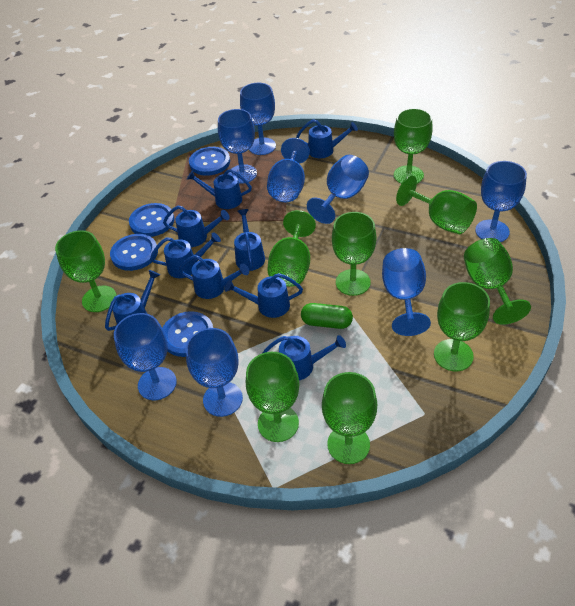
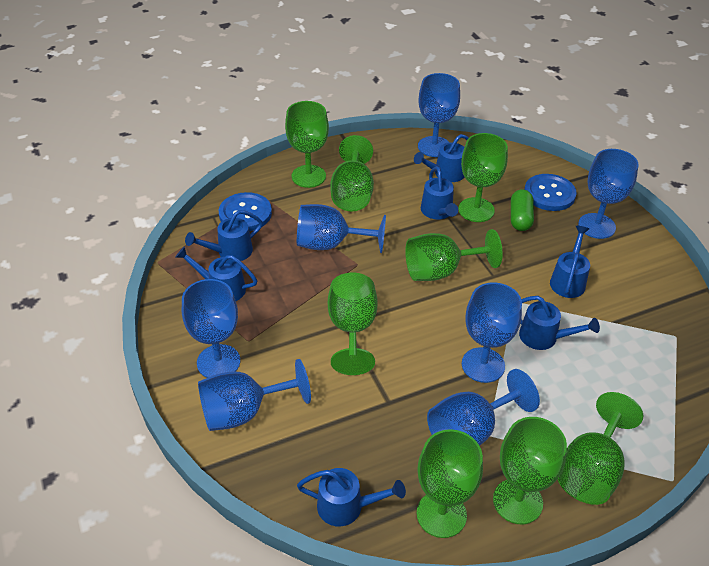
blue button: [110,234,158,271] [129,203,174,237] [162,311,213,357] [189,147,230,176] = 4 -> [219,192,272,231] [524,174,577,211] = 2
blue goblet: [114,313,177,400] [186,328,243,417] [218,109,257,184] [240,83,276,155] [267,138,310,202] [307,155,369,224] [382,248,431,336] [475,161,527,242] = 8 -> [182,279,240,378] [198,359,311,431] [297,204,386,253] [418,73,460,157] [427,369,540,446] [462,282,522,383] [578,149,639,239] = 7
blue watering can: [105,270,160,331] [150,232,221,278] [163,206,230,247] [179,255,249,299] [187,169,252,209] [225,273,303,318] [234,209,265,271] [263,335,346,380] [296,119,358,158] = 9 -> [175,246,257,301] [185,210,263,261] [297,468,406,527] [414,134,469,182] [421,166,458,219] [519,296,600,350] [550,226,590,298] = 7
green goblet: [55,230,117,312] [246,352,299,442] [267,210,316,287] [322,372,377,464] [332,212,377,296] [394,108,433,184] [396,175,477,234] [434,282,490,371] [464,238,531,325] = 9 -> [285,101,329,188] [328,273,378,375] [330,135,374,211] [405,229,503,281] [417,429,483,538] [458,133,508,222] [493,417,567,524] [558,392,643,505] = 8

